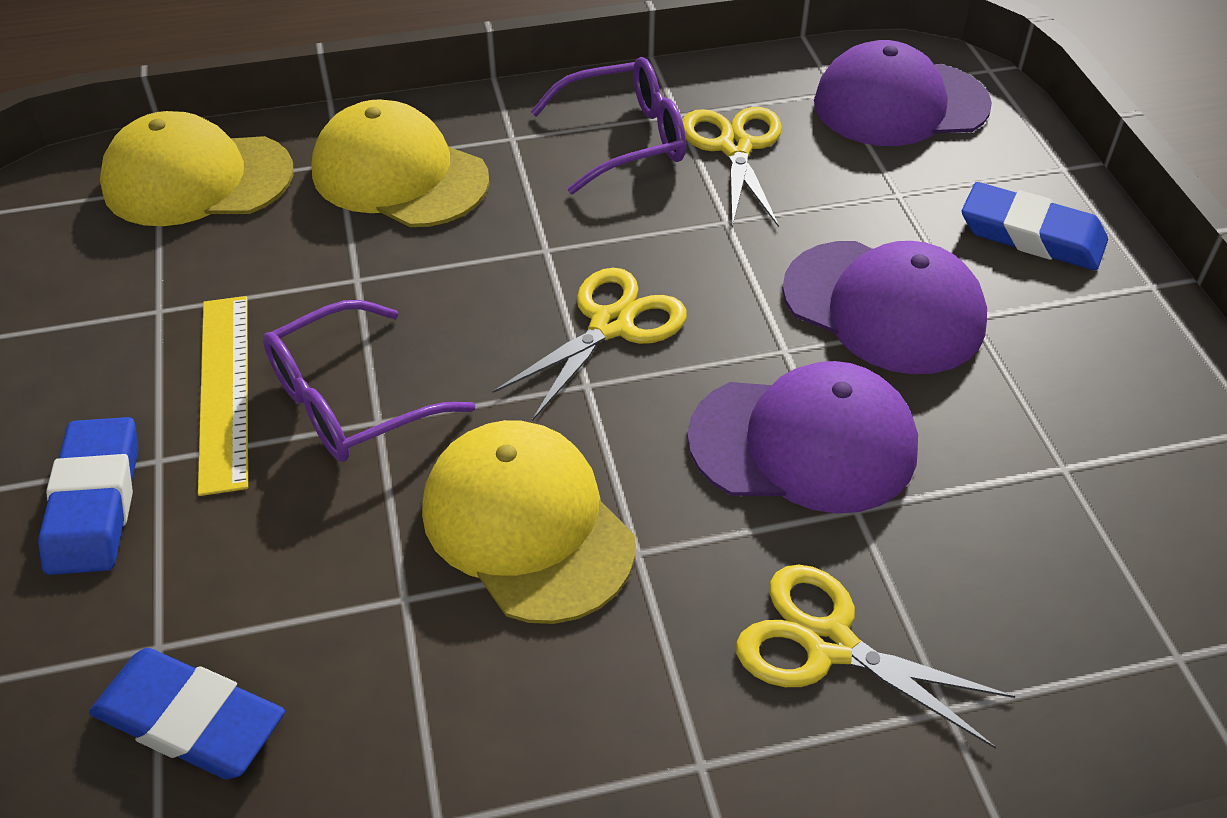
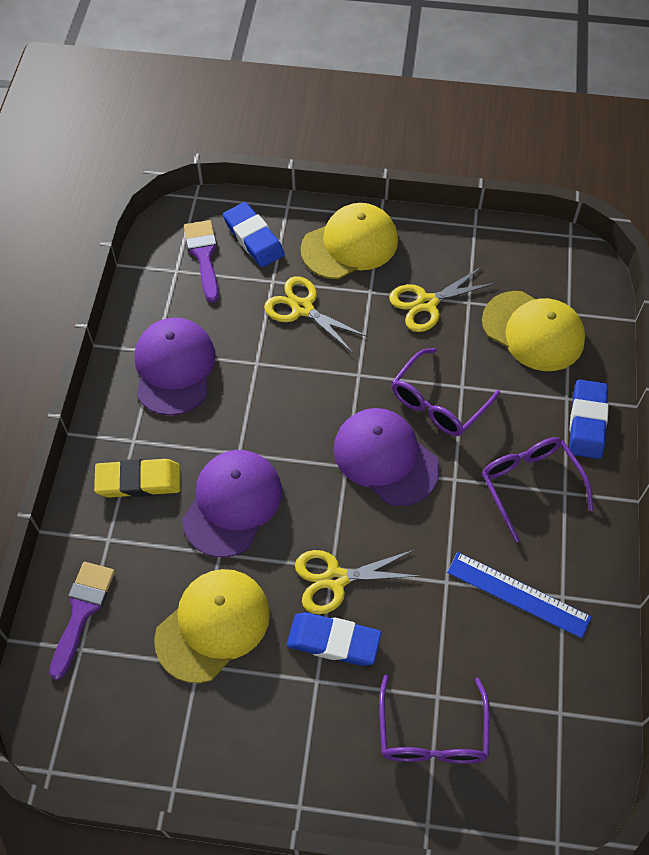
blue ruler: none = 0 -> [447,552,592,639] = 1
purple brush: none = 0 -> [49,562,115,680] [184,220,219,303] = 2
purple glasses: [263,300,475,462] [531,57,686,194] = 2 -> [379,675,490,764] [392,348,500,436] [482,437,593,542] = 3
yellow eraser: none = 0 -> [94,459,180,498] = 1
yellow ruler: [198,296,248,496] = 1 -> none = 0

